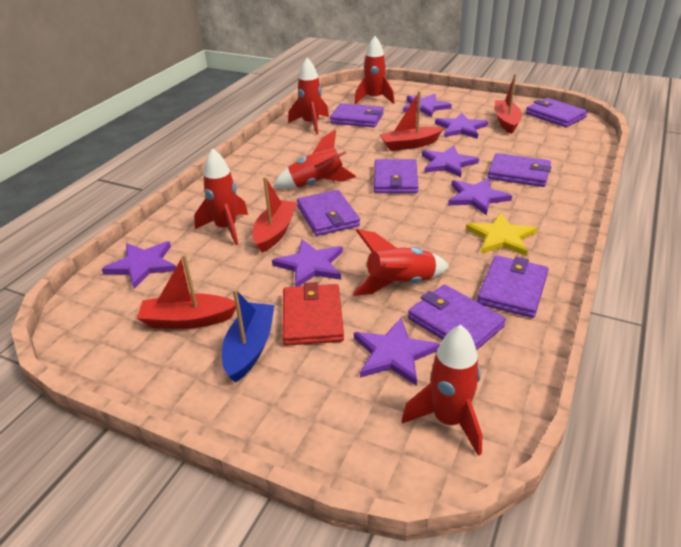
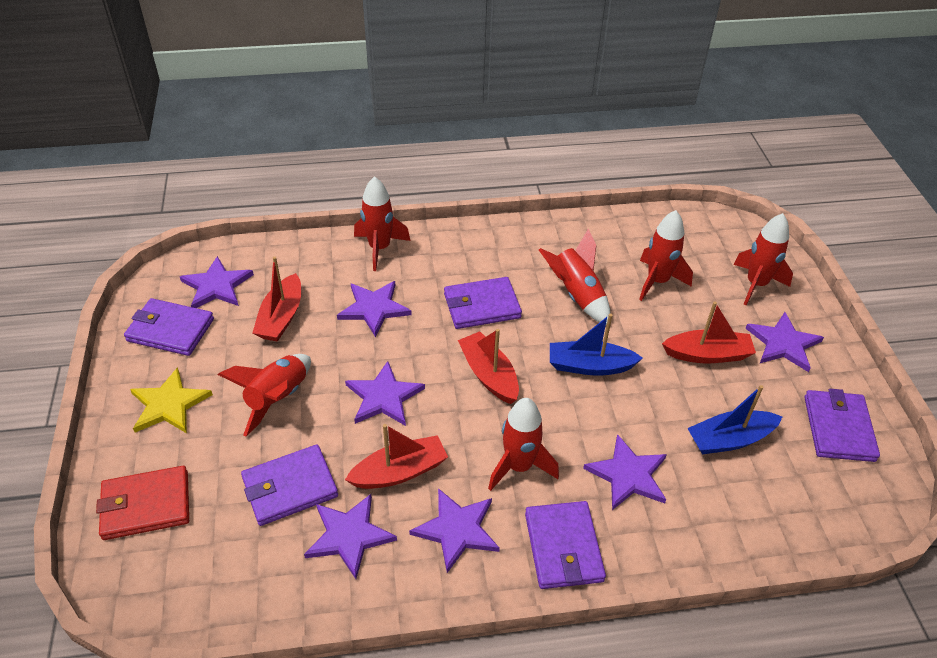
blue boat: [222,289,275,383] = 1 -> [550,314,643,376] [687,385,782,454] = 2
purple wallet: [297,190,360,236] [330,103,384,127] [374,159,418,194] [408,284,506,350] [477,255,549,318] [487,153,551,187] [526,98,588,127] = 7 -> [124,298,214,356] [241,445,338,526] [444,277,522,329] [525,501,606,589] [804,389,880,462] = 5

